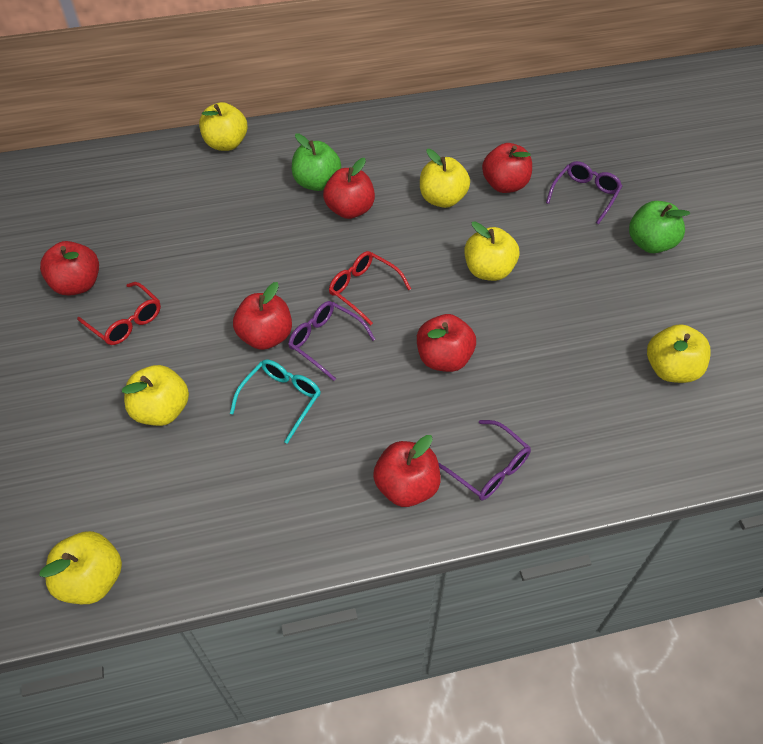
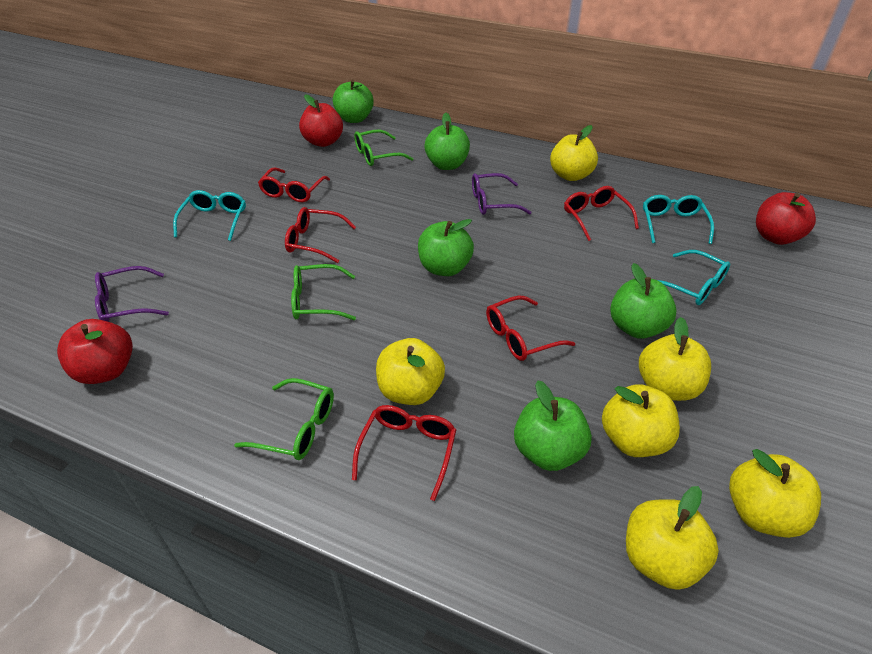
green apple: [292,133,341,191] [629,201,690,253] = 2 -> [333,79,374,123] [418,219,474,276] [424,113,470,170] [514,381,592,471] [610,263,676,339] = 5
green glasses: none = 0 -> [234,378,334,460] [291,264,356,320] [354,130,413,166] = 3
purple glasses: [288,301,375,381] [438,420,531,500] [546,161,622,224] = 3 -> [95,266,169,322] [472,173,532,215] = 2
red apple: [40,241,99,296] [233,282,292,350] [323,158,375,219] [373,435,441,507] [417,314,476,372] [482,143,532,193] = 6 -> [57,319,133,384] [299,94,343,147] [756,192,816,245] = 3
red glasses: [77,282,161,345] [329,251,411,325] = 2 -> [258,167,330,202] [285,207,356,263] [352,405,456,501] [486,296,575,361] [564,186,639,241] = 5
turquoise glasses: [230,359,321,444] = 1 -> [173,190,246,241] [643,195,714,244] [658,250,730,305] = 3

